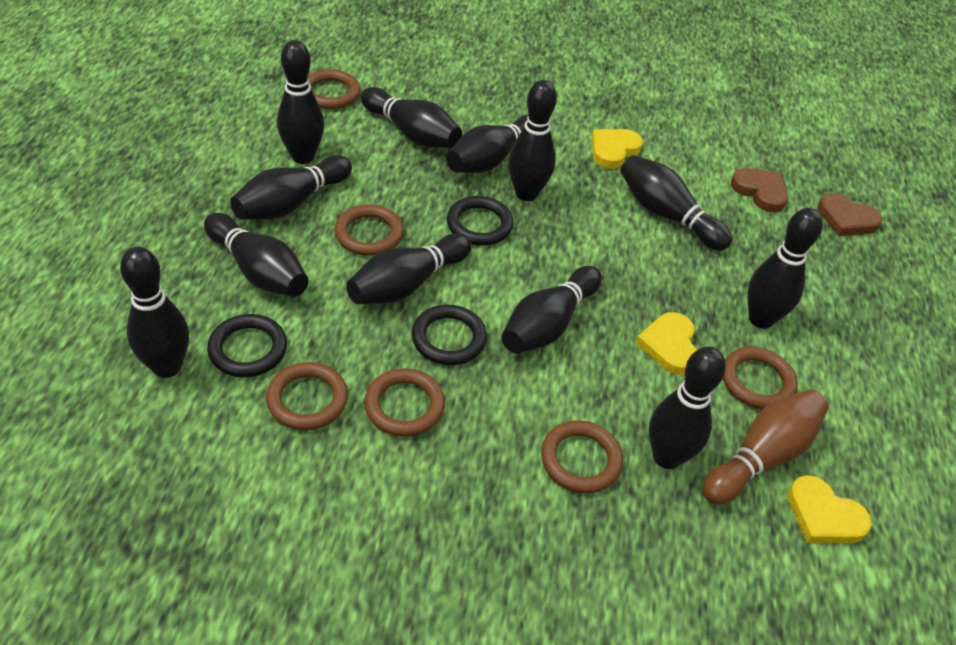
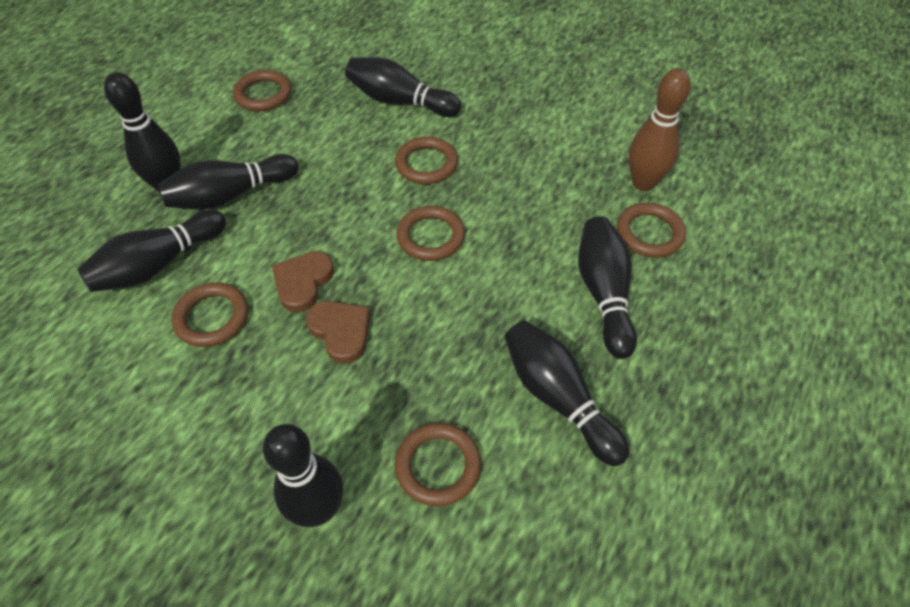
black bowling pin: [120,247,189,378] [204,213,309,297] [230,155,352,220] [277,40,324,164] [346,233,472,304] [361,87,462,148] [446,114,528,173] [502,266,602,354] [508,80,557,201] [620,155,732,251] [649,347,726,469] [748,208,823,329] = 12 -> [77,210,226,292] [104,72,181,193] [158,154,298,210] [263,424,343,527] [345,57,461,117] [504,320,629,466] [578,216,637,359] = 7
black ring: [207,314,287,377] [412,305,487,365] [447,196,514,245] = 3 -> none = 0
yellow heart: [592,129,643,169] [636,312,697,375] [788,475,872,543] = 3 -> none = 0

